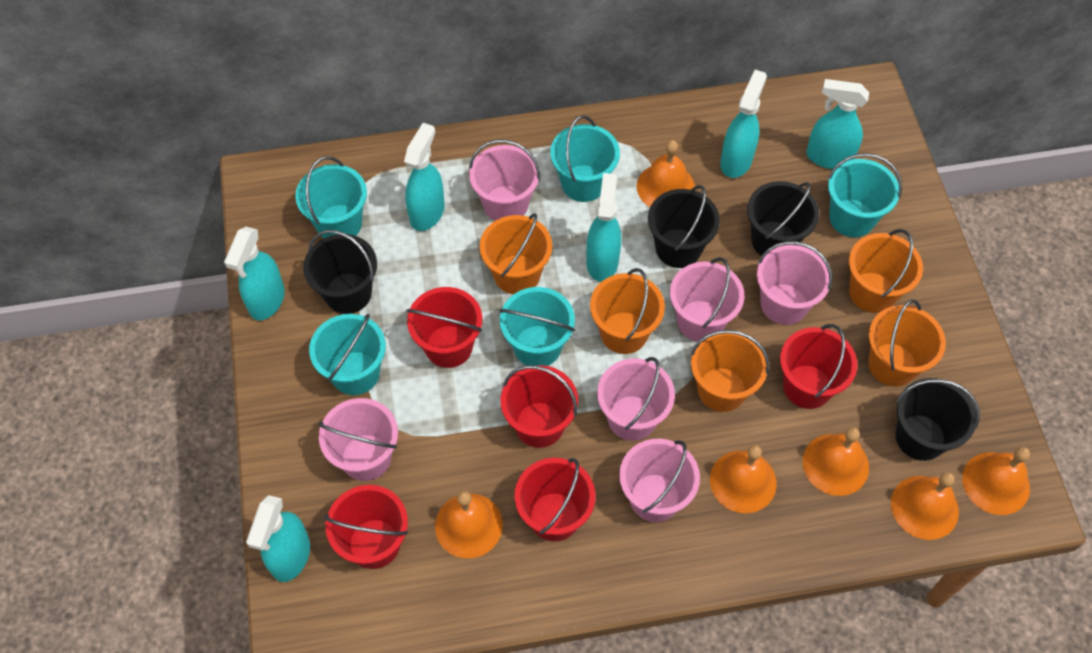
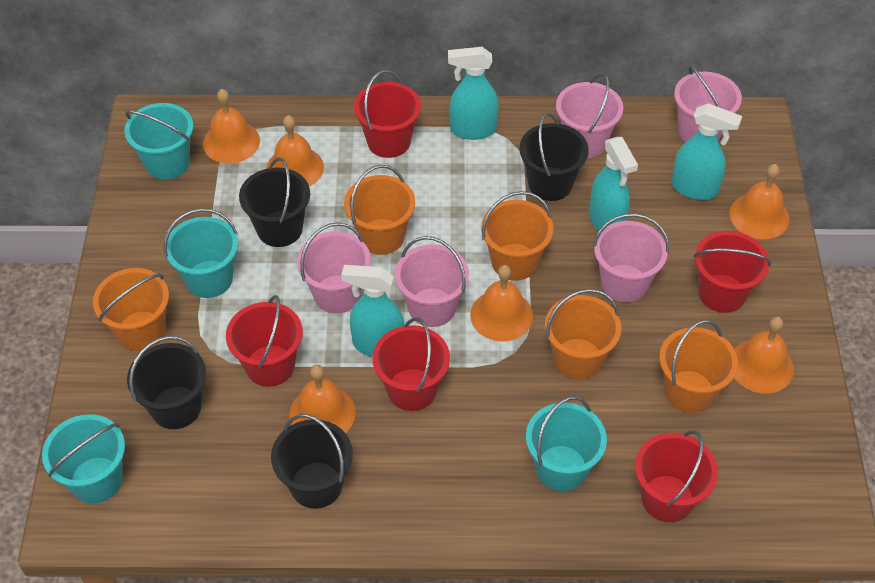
pink bucket: [318,398,398,481] [469,139,540,221] [597,357,675,441] [619,439,700,522] [670,257,744,342] [757,241,833,325] = 6 -> [297,222,371,313] [395,236,469,327] [556,73,623,158] [593,213,669,302] [674,66,742,142] = 5
turquoise bucket: [295,156,367,238] [309,314,386,395] [500,287,575,366] [550,115,620,202] [827,153,902,237] = 5 -> [42,414,125,503] [124,103,193,180] [164,208,238,298] [526,396,607,491] = 4
turquoise spray bottle: [224,227,285,321] [246,495,310,582] [404,123,445,231] [586,173,621,282] [720,70,767,178] [806,79,869,169] = 6 -> [341,265,404,356] [448,47,499,140] [589,137,638,231] [671,103,742,200] = 4

